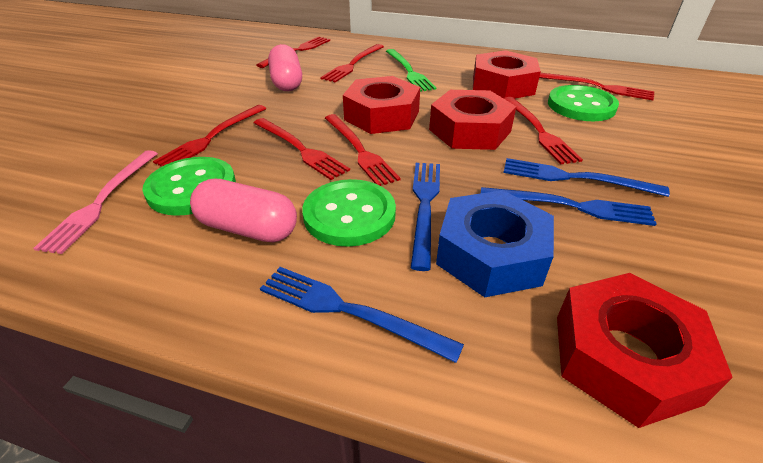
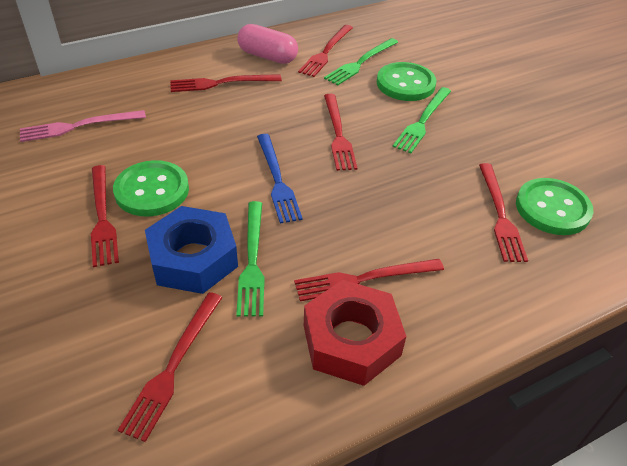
blue fork: [260,267,464,363] [411,163,440,271] [481,187,656,226] [503,158,670,197] = 4 -> [257,134,303,224] = 1
green fork: [386,49,436,92] = 1 -> [236,201,265,317] [324,38,398,85] [393,87,451,153] = 3
pink capsule: [190,179,297,243] [268,44,302,91] = 2 -> [237,24,298,64] = 1
red nut: [343,76,420,134] [429,90,517,150] [473,50,541,99] [557,273,733,428] = 4 -> [304,280,406,386] = 1

